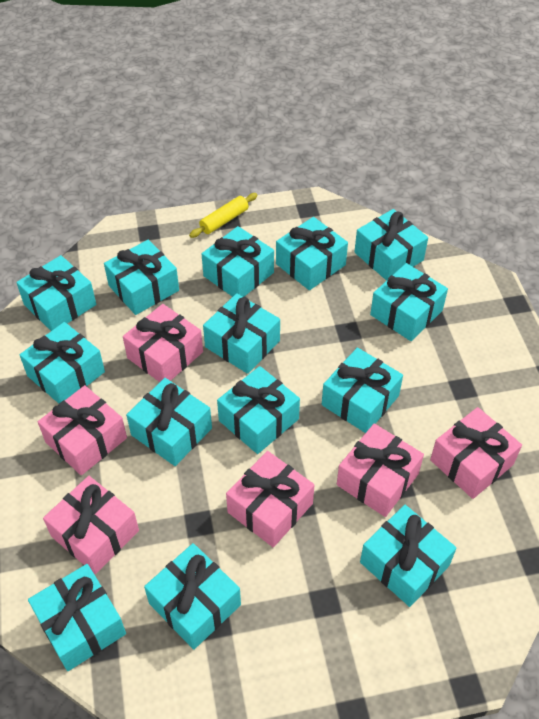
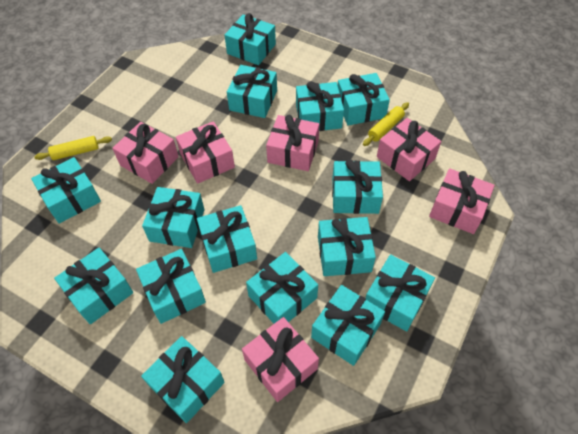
turquoise gift: [16,255,96,331] [20,322,105,403] [28,564,126,671] [104,240,179,315] [126,378,212,466] [144,543,241,650] [202,226,274,297] [203,293,280,374] [217,366,300,454] [276,217,348,290] [322,347,403,433] [354,209,428,281] [360,505,456,607] [370,263,448,341] = 14 -> [31,157,101,224] [54,248,133,324] [136,249,206,324] [141,336,225,423] [142,187,205,248] [197,205,257,273] [225,13,276,65] [227,65,277,118] [246,252,318,324] [296,82,344,131] [311,285,385,366] [318,217,376,276] [332,159,383,214] [338,73,390,126] [366,254,435,332] = 15
yellow rolling pin: [189,193,258,238] = 1 -> [34,136,112,160] [363,102,409,146] = 2

